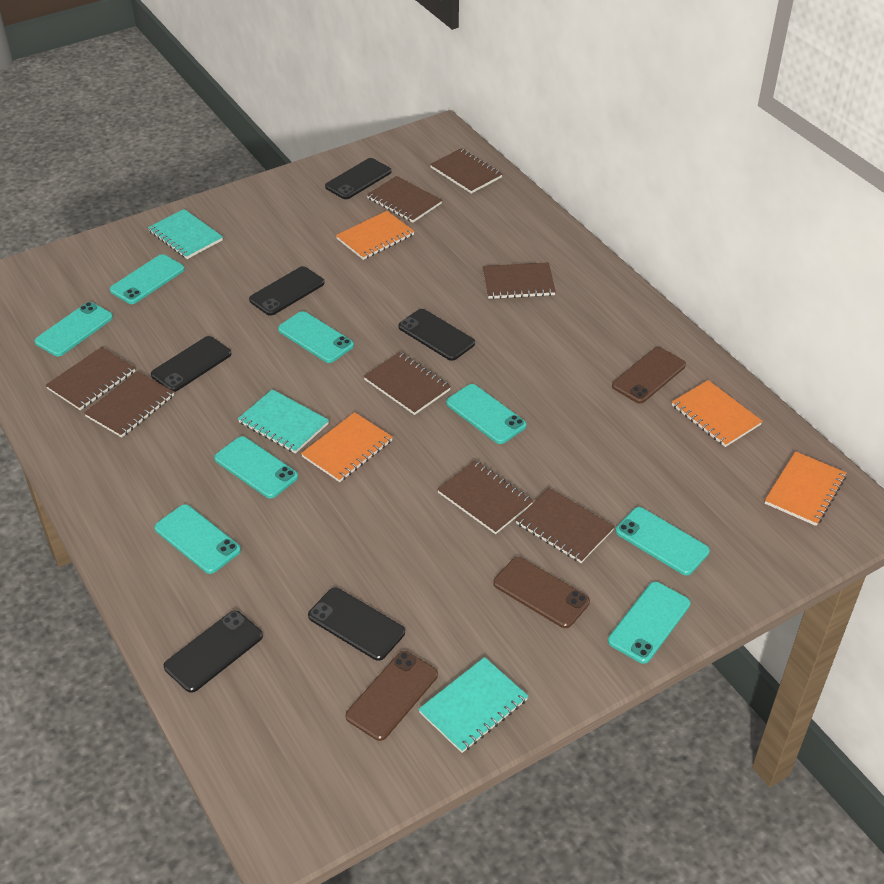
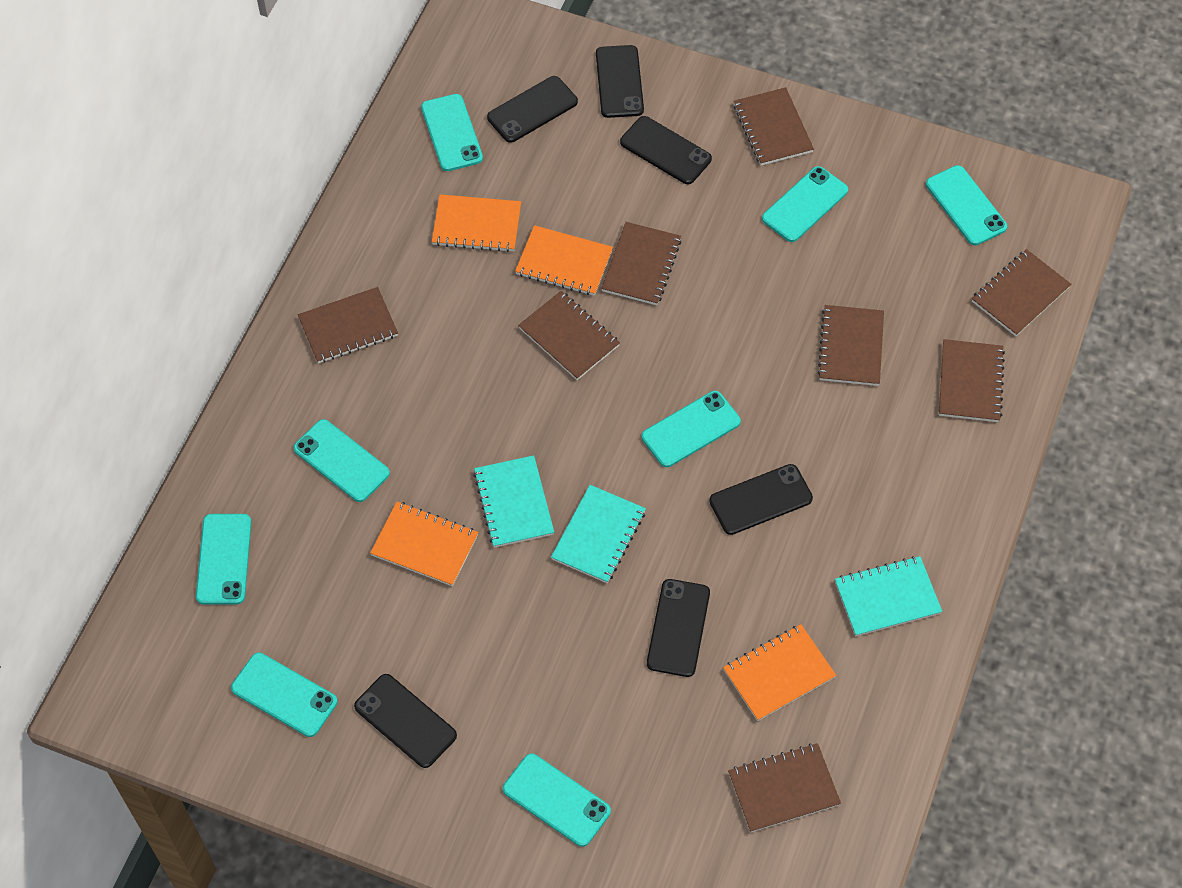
brown phone: [346,651,438,741] [493,557,590,628] [612,347,686,404] = 3 -> none = 0

